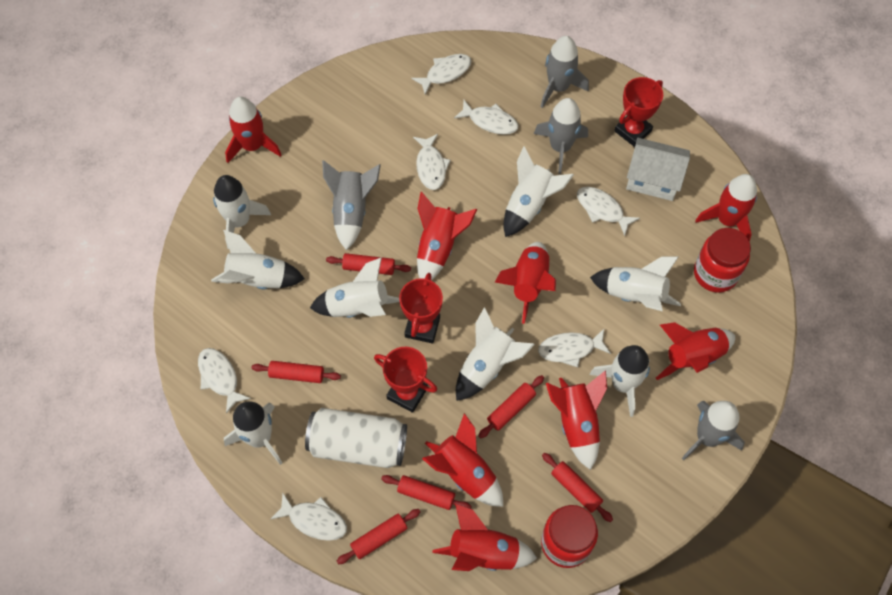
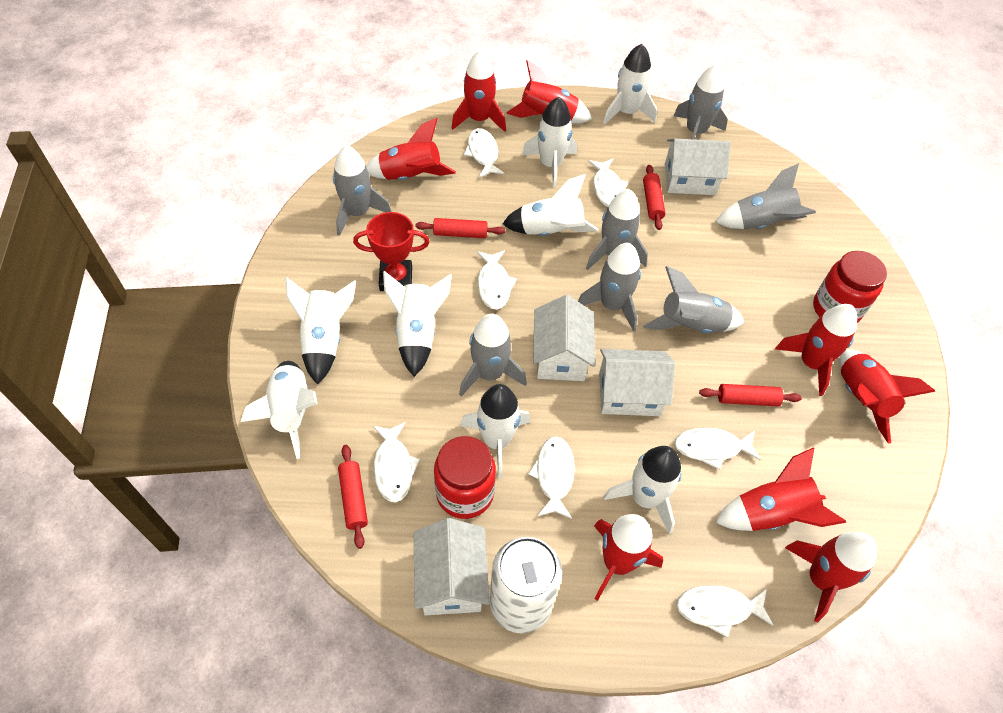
grey rocket: [322,160,381,250] [534,98,588,174] [541,36,589,108] [682,401,745,460] = 4 -> [333,145,392,236] [459,314,527,396] [578,243,641,332] [586,189,648,270] [643,266,744,333] [674,64,728,139] [716,163,816,229] = 7
red rolling pin: [251,361,341,383] [326,253,411,275] [337,509,420,564] [381,475,472,510] [478,375,544,438] [542,453,613,522] = 6 -> [338,445,368,549] [416,218,505,238] [643,165,665,230] [699,384,802,406] = 4
red trophy: [374,347,437,413] [399,273,443,344] [614,77,663,147] = 3 -> [353,212,430,291] = 1
white house: [626,138,690,201] = 1 -> [414,518,489,615] [533,295,595,381] [599,349,675,416] [665,139,731,195] = 4

